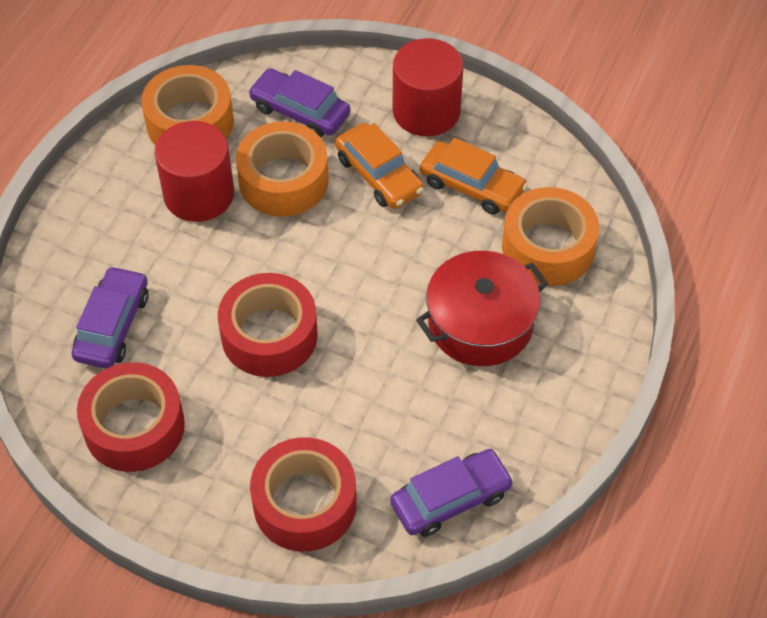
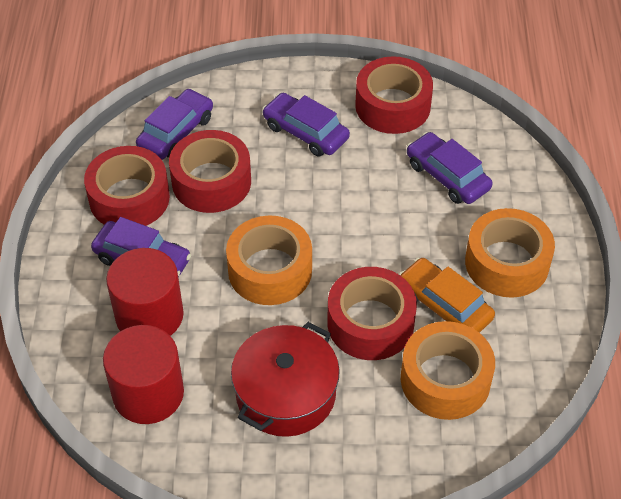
orange car: [335,123,424,209] [420,138,528,215] = 2 -> [399,258,495,333] = 1
purple car: [71,266,149,369] [248,68,350,137] [390,449,514,537] = 3 -> [91,217,191,277] [136,88,213,160] [262,93,350,157] [407,132,493,204] = 4
red tape: [77,362,185,472] [218,273,318,377] [250,437,356,552] = 3 -> [84,146,170,226] [169,130,251,213] [327,267,417,360] [355,56,433,134] = 4

